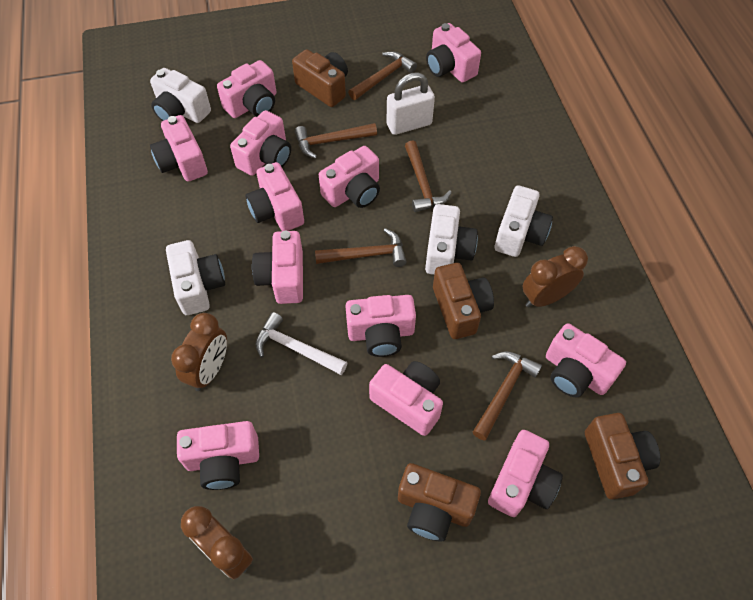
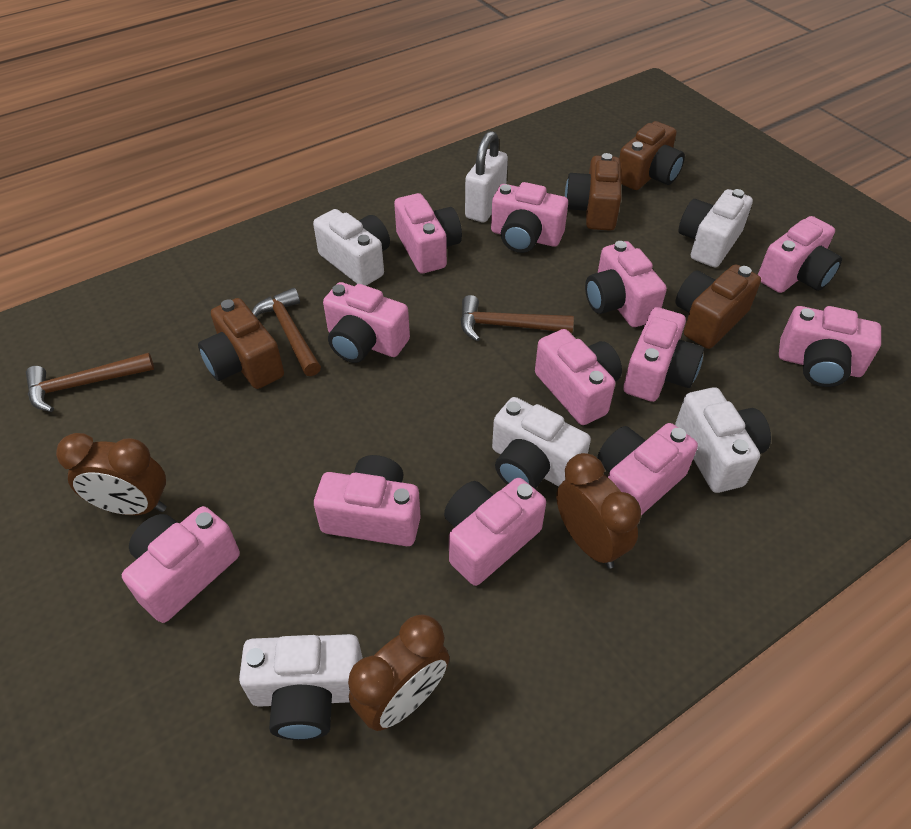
brown hammer: [295,123,377,158] [315,228,407,267] [348,51,417,100] [405,140,452,212] [473,351,542,441] = 5 -> [26,353,154,412] [252,288,321,376] [461,295,574,342] = 3
white camera: [150,68,211,123] [166,240,225,315] [425,204,478,275] [495,185,553,257] = 4 -> [239,634,363,740] [313,209,390,286] [492,397,591,489] [675,387,771,493] [678,189,753,268] = 5
white hammer: [255,312,347,375] = 1 -> none = 0

